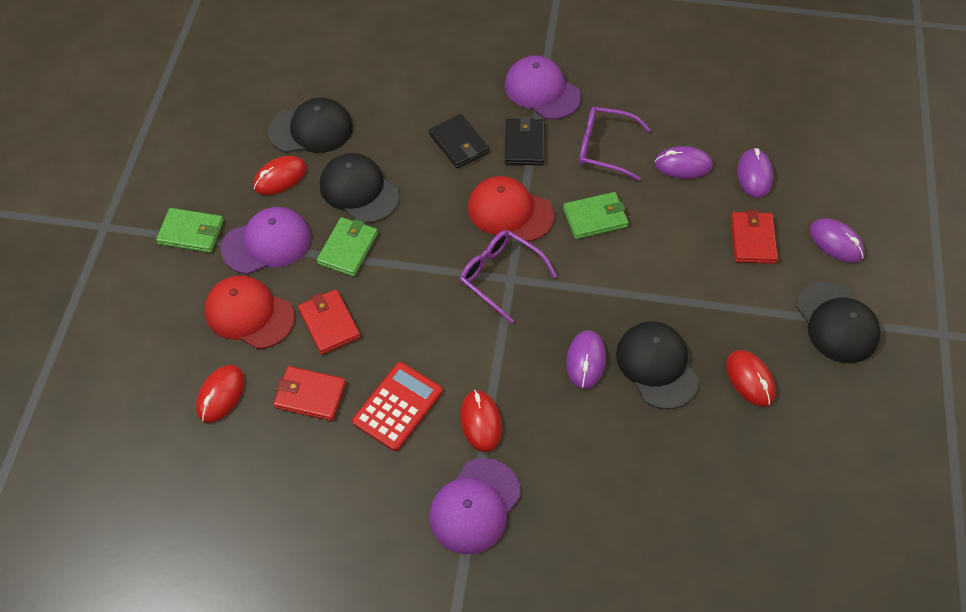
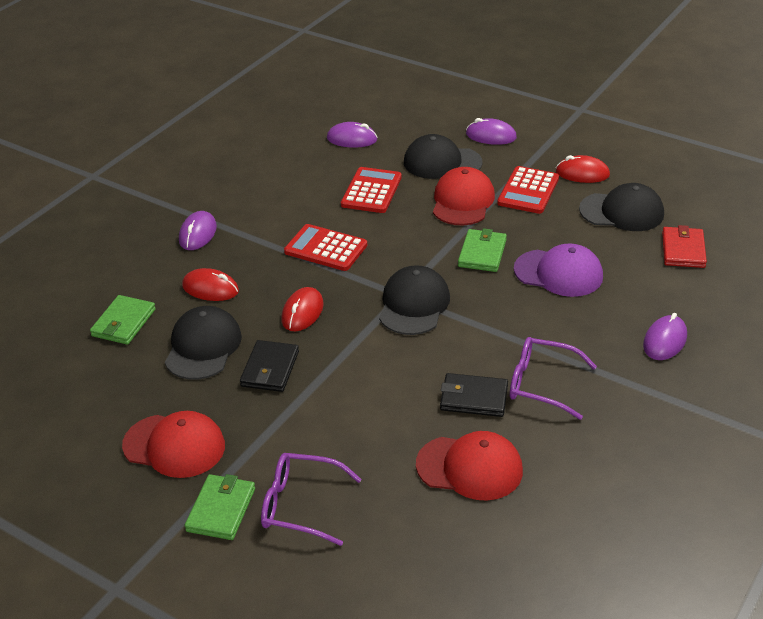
purple cap: [221,207,311,274] [429,458,521,555] [505,55,581,120] = 3 -> [514,244,603,297] = 1
red calculator: [352,362,442,451] = 1 -> [284,224,367,271] [341,167,402,213] [497,166,559,214] = 3
red cap: [205,275,295,349] [468,176,554,242] = 2 -> [122,411,225,478] [416,431,523,501] [433,167,495,225] = 3
red mouse: [196,365,245,423] [253,156,307,195] [460,390,502,452] [726,350,776,407] = 4 -> [182,268,239,301] [281,287,324,331] [556,155,610,183] = 3
red wallet: [273,366,346,421] [298,289,360,354] [731,210,778,264] = 3 -> [662,225,707,268] = 1

